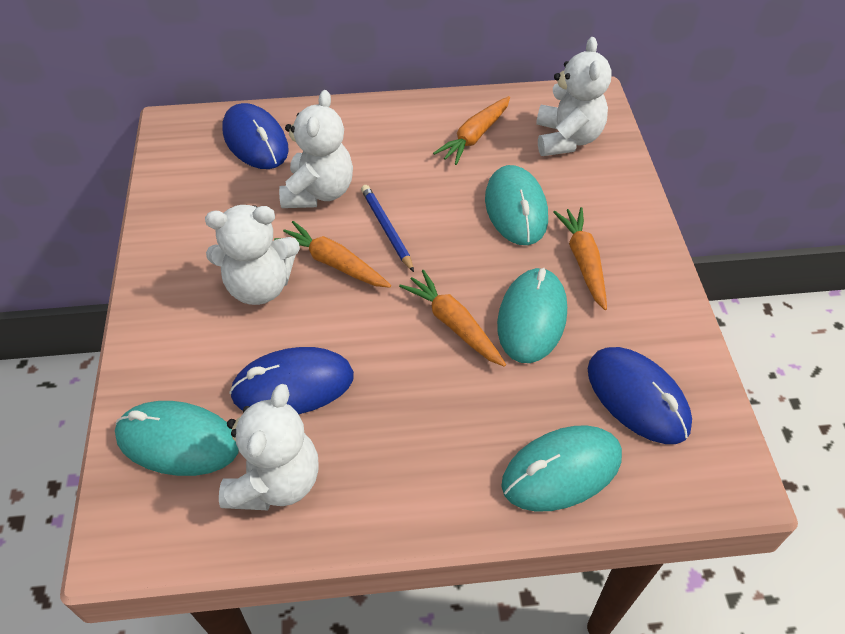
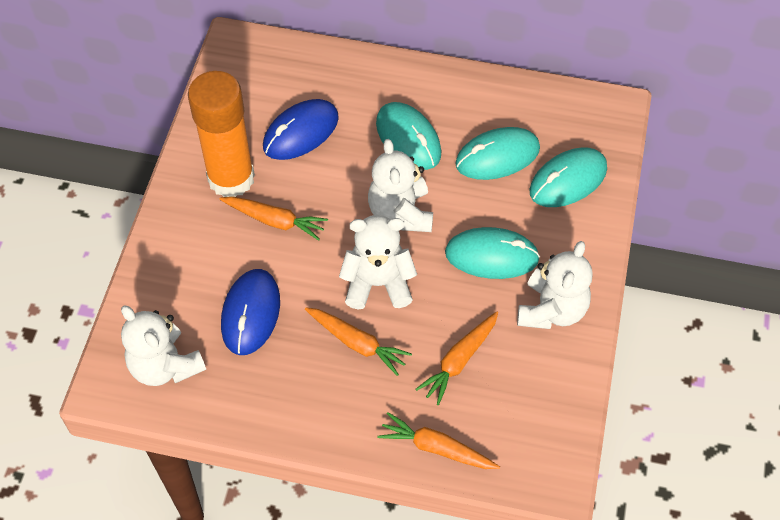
blue mouse: [222,103,289,169] [229,347,354,414] [588,347,692,444] = 3 -> [221,269,280,355] [263,99,339,160] = 2
blue pencil: [361,185,414,272] = 1 -> none = 0
orange glue stick: none = 0 -> [188,71,255,197] = 1

